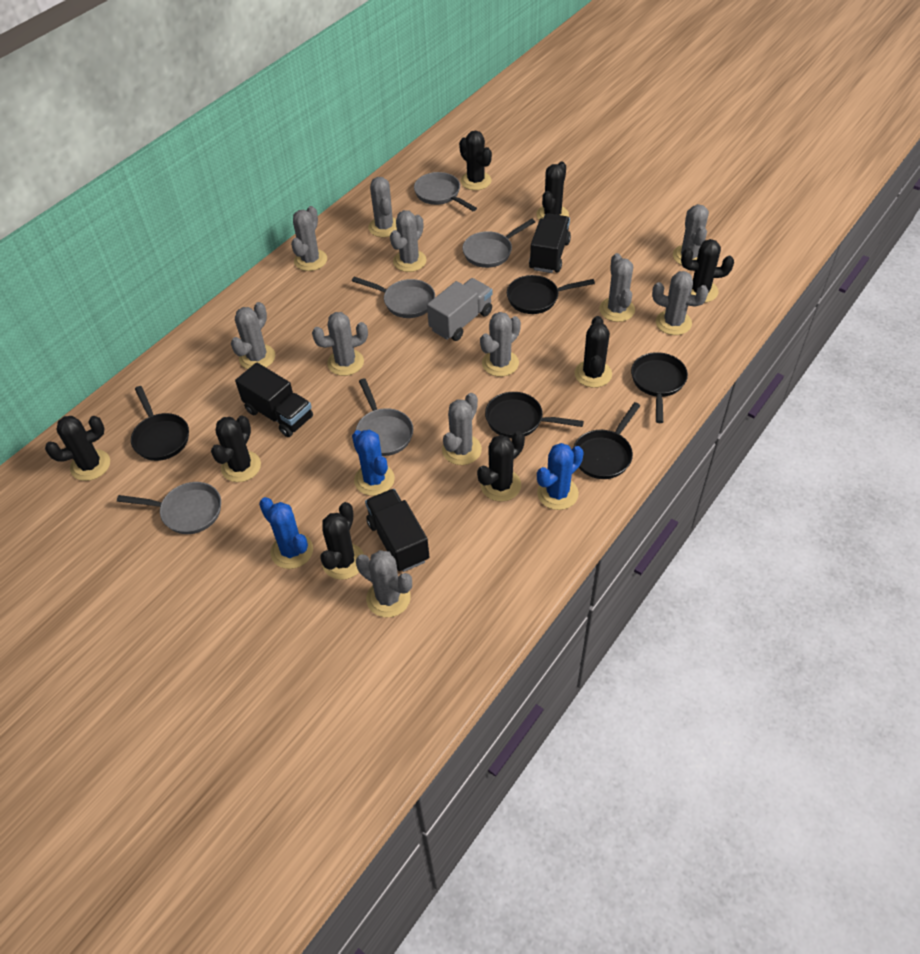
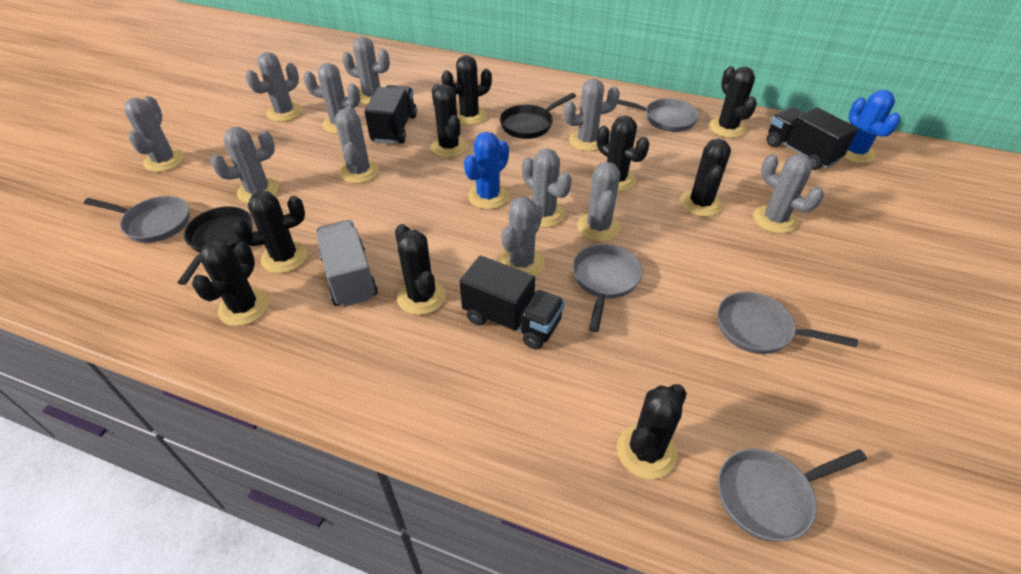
black cactus: [45,416,110,481] [211,415,261,482] [320,502,364,580] [459,131,492,190] [477,431,525,502] [536,162,569,220] [574,316,612,388] [681,239,734,303] = 8 -> [192,240,269,326] [233,191,308,273] [395,224,445,315] [430,84,468,158] [442,55,492,125] [597,116,649,192] [617,384,687,479] [680,139,731,217] [709,66,757,138] = 9
black pan: [131,386,189,461] [485,392,584,438] [507,275,595,314] [573,402,640,479] [631,352,688,423] = 5 -> [177,206,253,285] [500,93,576,139] = 2
blue cactus: [259,497,313,569] [352,430,395,496] [537,443,584,510] = 3 -> [464,132,509,209] [842,90,900,163] = 2

